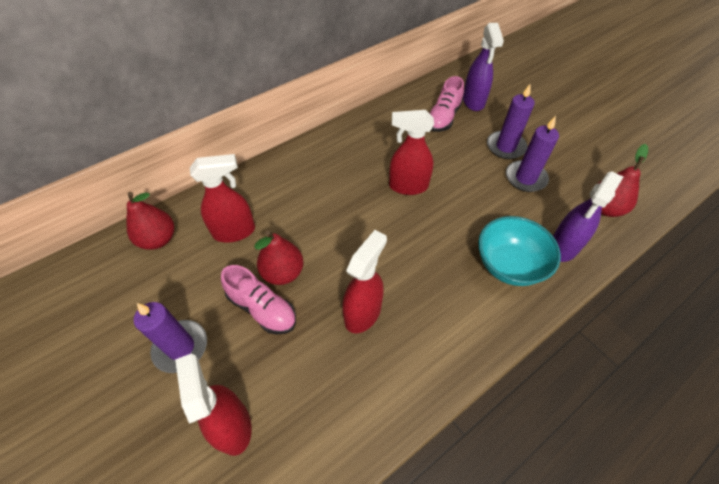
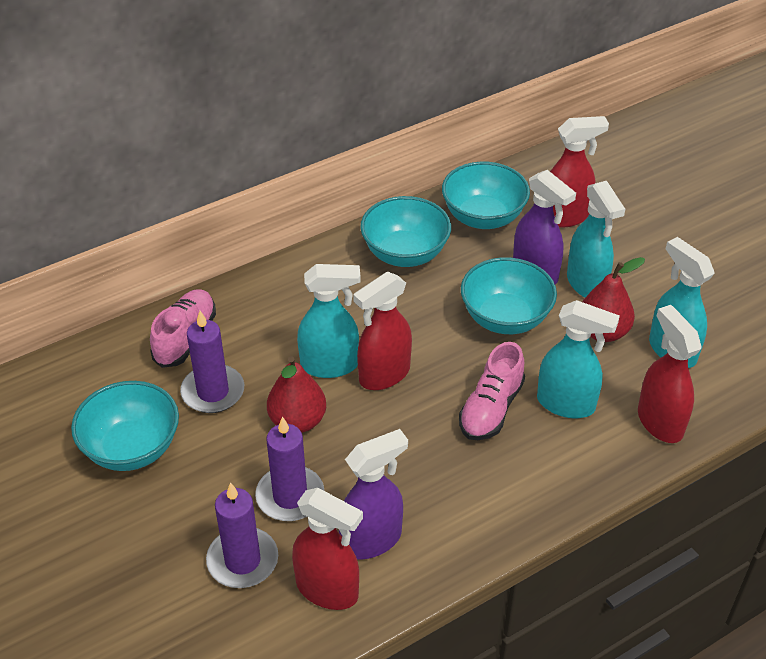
red pear: [126,192,174,250] [254,230,304,285] [597,144,648,217] = 3 -> [267,356,326,433] [582,257,645,342] = 2
turquoise bowl: [478,216,561,286] = 1 -> [71,381,179,471] [360,196,451,267] [442,161,530,229] [461,257,557,334] = 4
turquoise spray bottle: none = 0 -> [297,264,361,378] [537,300,620,418] [567,181,625,297] [649,237,715,368] = 4

